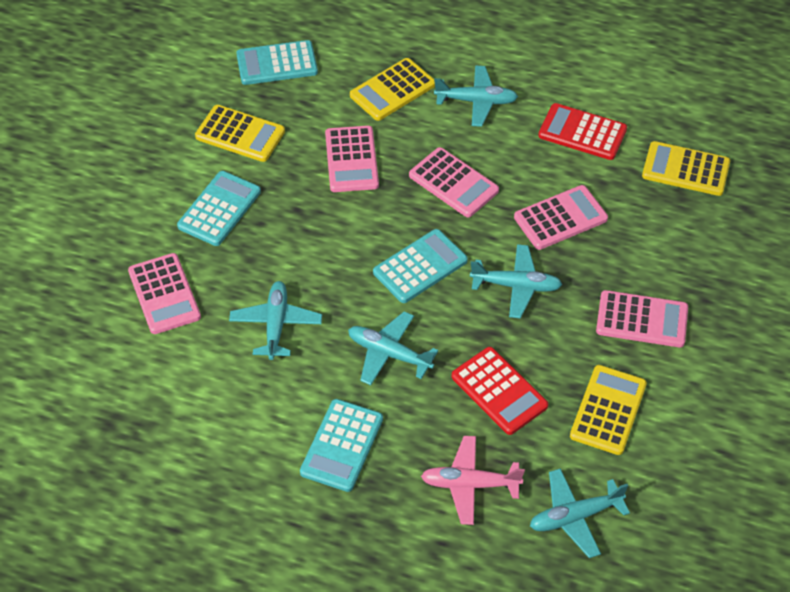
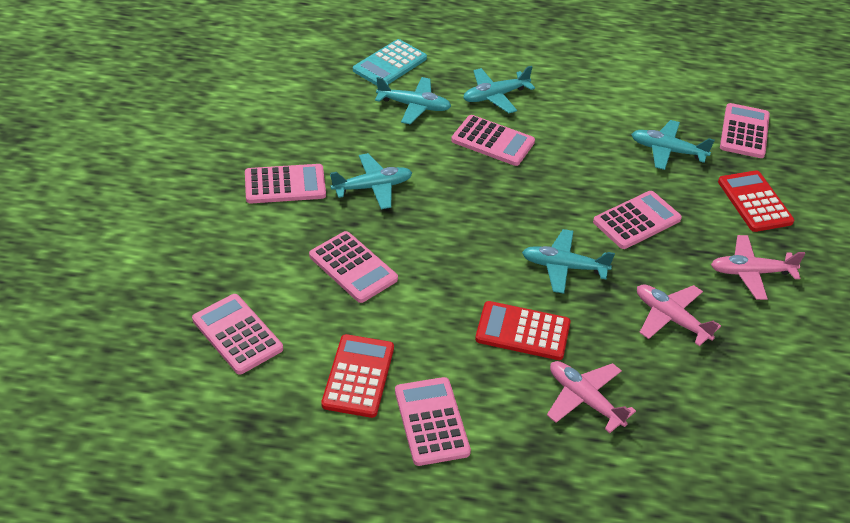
pink calculator: [128,253,201,334] [325,126,379,192] [409,147,499,217] [514,185,608,250] [596,290,688,347] = 5 -> [192,294,283,374] [245,164,326,203] [309,231,398,303] [395,377,471,466] [451,115,535,166] [593,191,682,249] [720,103,770,158] = 7
pink plane: [421,436,525,525] = 1 -> [547,361,636,433] [637,284,721,346] [711,235,805,300] = 3
red calculator: [452,347,548,435] [538,103,627,160] = 2 -> [321,334,394,418] [475,301,571,360] [718,170,794,232] = 3
turquoise calculator: [177,171,261,246] [236,40,318,85] [300,399,383,492] [373,229,468,303] = 4 -> [353,39,427,86] = 1
yellow calculator: [195,105,285,162] [350,58,435,121] [570,365,647,455] [642,141,730,196] = 4 -> none = 0

